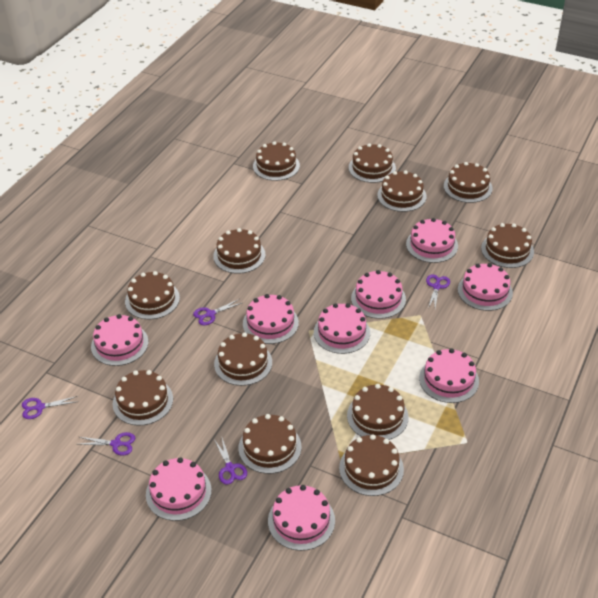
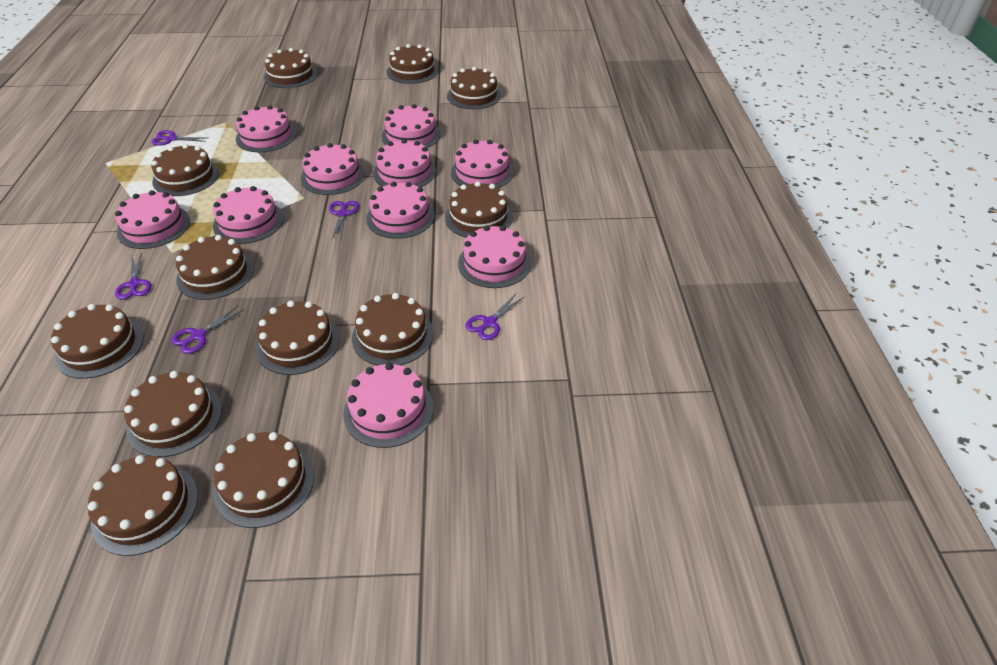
pink cake: [91,314,148,366] [146,457,211,521] [243,294,299,344] [268,485,335,551] [314,303,370,354] [351,270,406,319] [406,218,458,263] [419,348,479,403] [458,263,513,311] = 9 -> [115,190,190,249] [213,186,284,244] [236,105,296,152] [301,143,365,195] [343,363,434,448] [366,182,435,239] [373,139,436,187] [381,104,441,148] [451,139,514,188] [458,225,531,288] = 10

